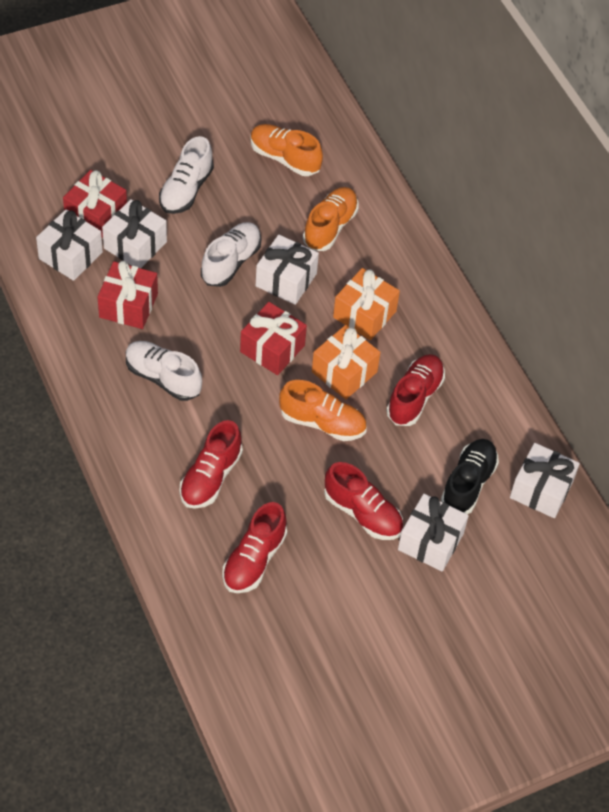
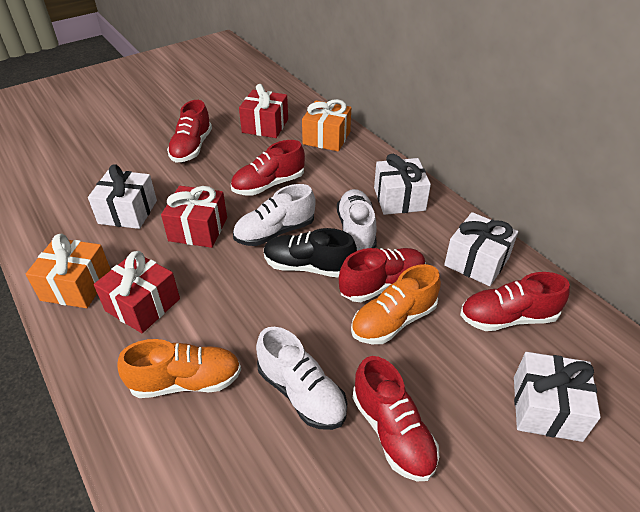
orange shoe: [250,124,323,176] [279,380,367,441] [303,187,358,251] = 3 -> [117,339,241,398] [351,264,441,344] = 2
red shoe: [180,420,243,509] [222,502,287,593] [324,462,403,540] [386,354,445,426] = 4 -> [167,100,212,163] [231,140,305,196] [339,248,426,302] [353,356,439,481] [460,272,570,331] = 5
white gift: [36,209,103,281] [102,199,167,268] [256,235,319,305] [398,494,469,572] [510,443,580,518] = 5 -> [88,164,157,229] [374,154,431,215] [444,212,518,286] [514,352,601,442] = 4

